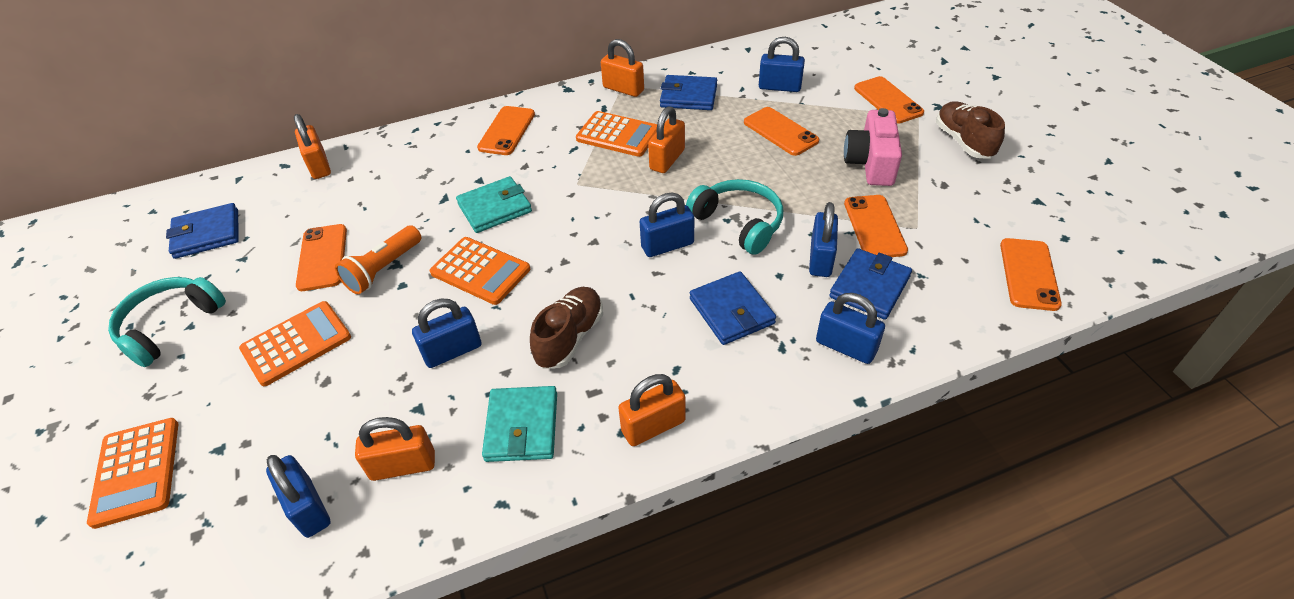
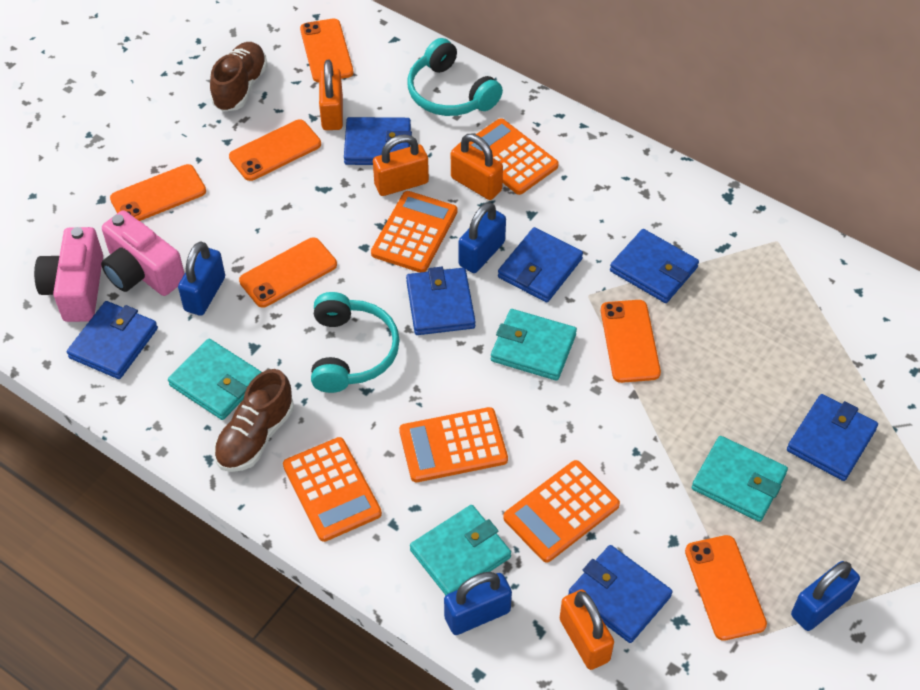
blue padlock: [266,455,331,538] [412,299,481,368] [639,193,694,257] [759,37,805,92] [809,202,838,277] [816,293,885,364] = 6 -> [178,241,225,316] [444,572,512,635] [458,202,506,273] [791,561,860,631] = 4
blue wallet: [166,203,239,259] [660,75,717,110] [690,271,776,345] [829,248,912,320] = 4 -> [67,301,158,379] [344,117,412,165] [406,267,476,335] [498,227,583,302] [568,545,672,643] [610,229,699,303] [787,394,878,481] = 7
orange calculator: [87,418,178,529] [239,301,351,386] [430,237,530,305] [576,111,657,157] = 4 -> [283,437,382,542] [371,191,457,273] [399,407,508,482] [469,118,559,195] [503,460,620,563] = 5
orange flashlight: [335,225,421,294] = 1 -> none = 0
orange padlock: [294,114,331,179] [355,417,435,481] [601,39,644,97] [618,374,686,446] [648,106,685,173] = 5 -> [319,60,343,130] [373,134,429,196] [451,134,503,200] [560,590,614,670] = 4
pink camera: [844,108,902,186] = 1 -> [34,227,103,322] [101,210,185,296] = 2
turquoise wallet: [456,176,532,233] [482,386,557,462] = 2 -> [168,339,261,420] [410,505,511,595] [491,309,577,381] [692,436,788,522] = 4

